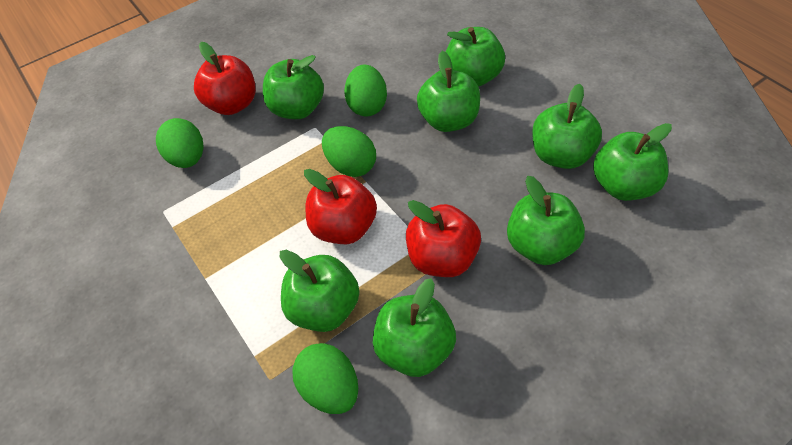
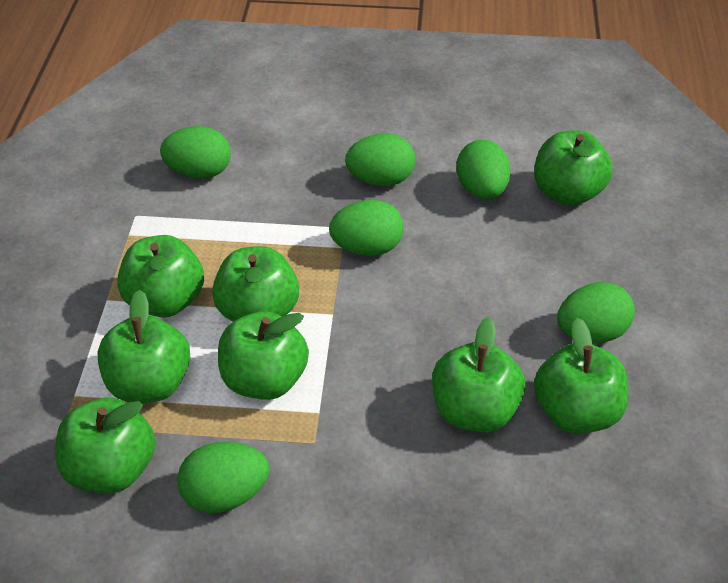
green egg: [156,118,204,168] [292,343,358,414] [322,126,376,177] [344,65,387,116] = 4 -> [160,126,231,179] [177,442,269,513] [329,200,404,256] [345,133,415,186] [457,140,511,199] [557,282,635,343] = 6
red apple: [194,42,256,115] [304,169,377,244] [406,200,481,277] = 3 -> none = 0

